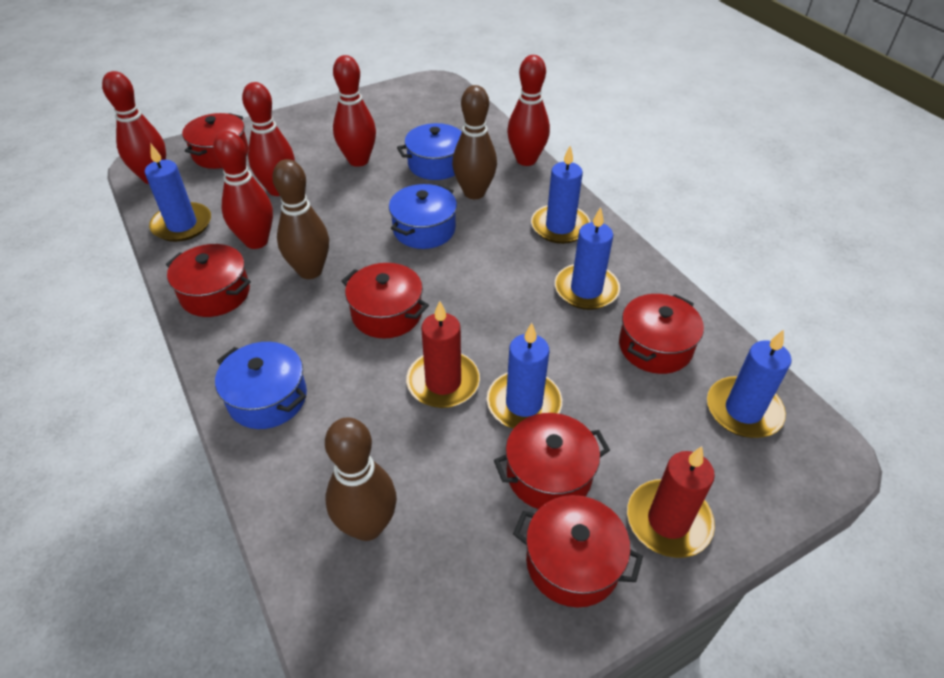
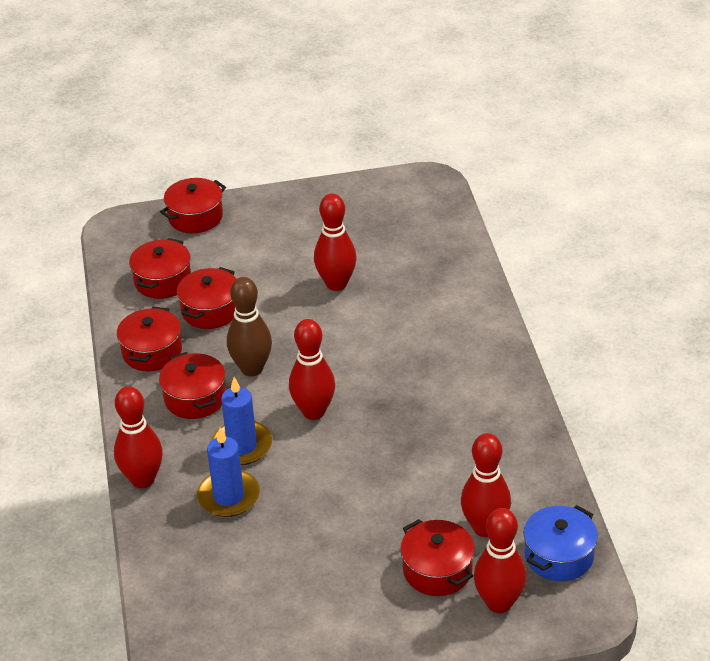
blue candle: [145,144,211,242] [487,323,562,429] [531,146,591,244] [555,207,620,310] [707,329,792,438] = 5 -> [197,428,260,517] [211,377,272,465] = 2
blue pot: [215,342,307,429] [389,184,457,249] [397,123,462,180] = 3 -> [524,505,598,581] = 1
brown bowling pin: [272,159,329,279] [325,417,397,541] [452,85,497,199] = 3 -> [227,277,272,376] = 1
red candle: [406,301,480,408] [627,446,715,558] = 2 -> none = 0

